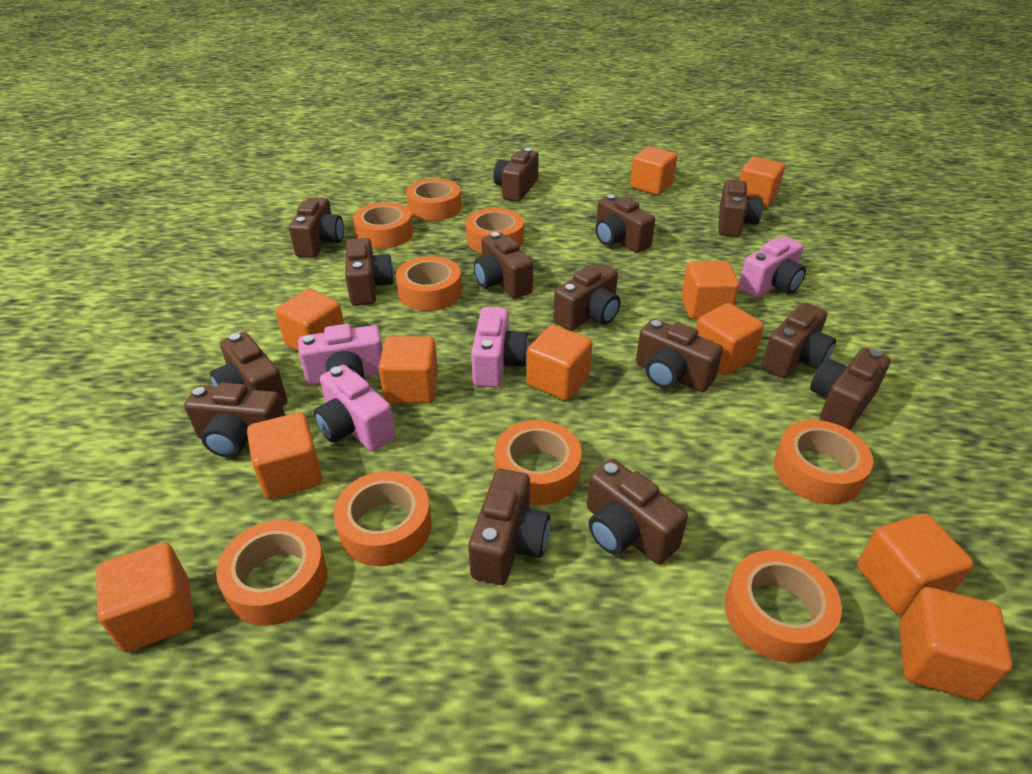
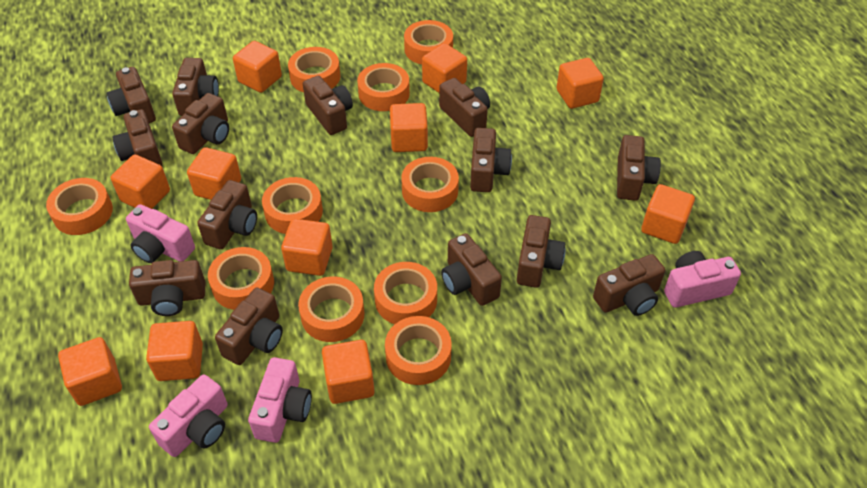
orange tape: [216,520,327,626] [334,471,432,566] [353,202,413,249] [396,256,462,311] [406,178,461,221] [466,208,524,253] [494,420,582,505] [725,550,842,663] [774,420,873,505] = 9 -> [46,178,113,235] [208,247,274,310] [262,177,323,234] [288,47,341,93] [298,276,364,342] [357,63,410,111] [374,262,437,324] [385,316,452,385] [401,157,459,212] [404,20,453,65] = 10

